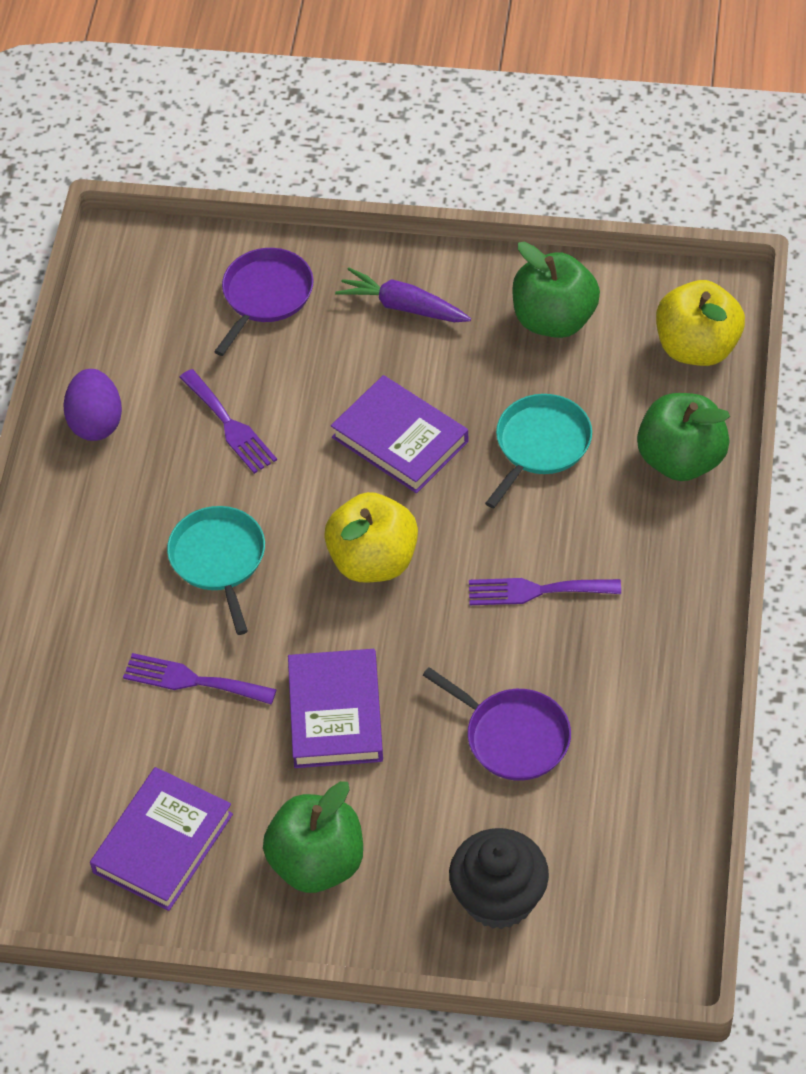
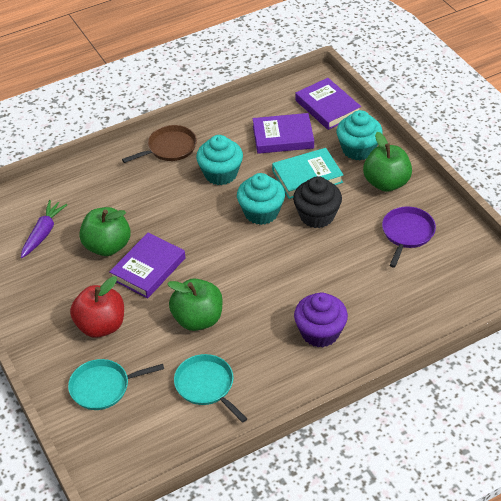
brown pan: none = 0 -> [122,125,197,163] = 1
purple cupcake: none = 0 -> [294,292,348,347] = 1
purple egg: [63,369,122,441] = 1 -> none = 0
purple fork: [123,653,277,704] [179,369,277,474] [469,578,621,605] = 3 -> none = 0
purple pan: [214,248,314,356] [423,667,571,781] = 2 -> [382,206,436,268] = 1
red apple: none = 0 -> [70,276,124,338] = 1
turquoise book: none = 0 -> [272,148,343,199] = 1
turquoise cupcake: none = 0 -> [196,135,243,185] [237,173,285,225] [337,110,383,160] = 3
yellow apple: [324,492,418,583] [656,280,745,366] = 2 -> none = 0

